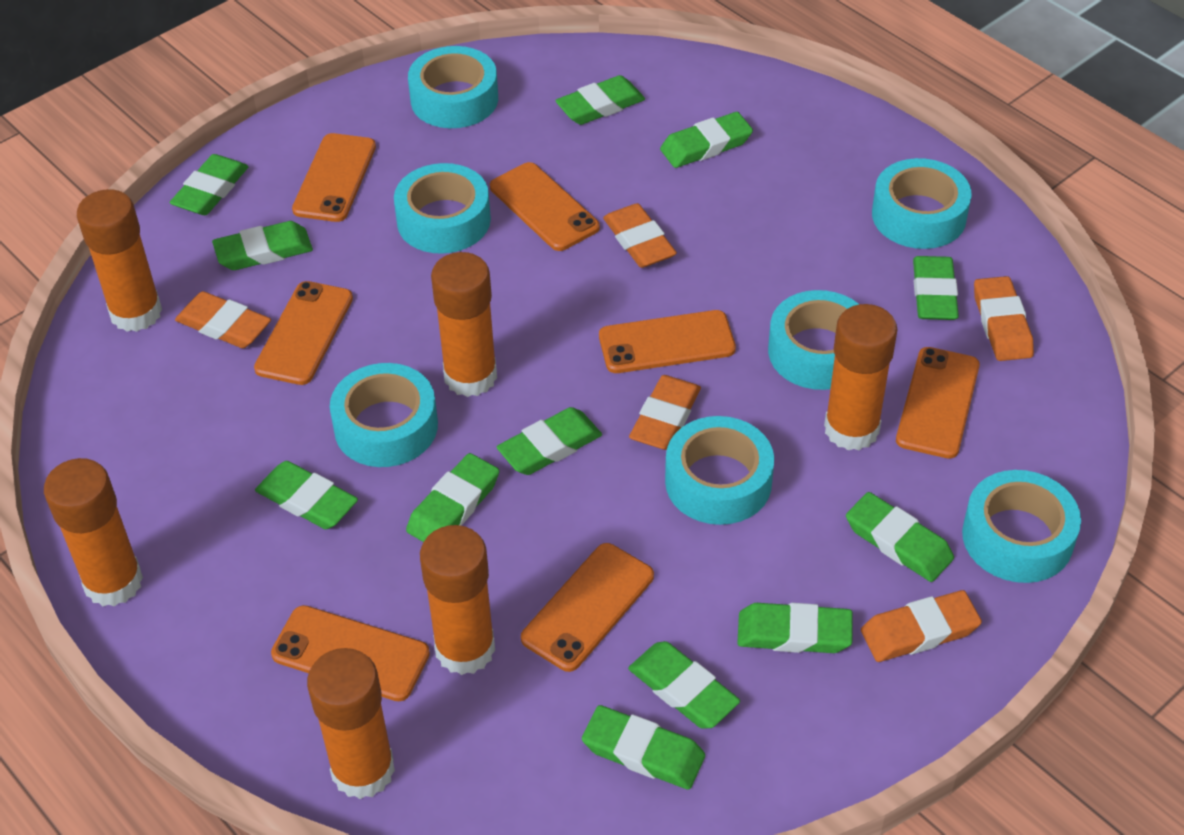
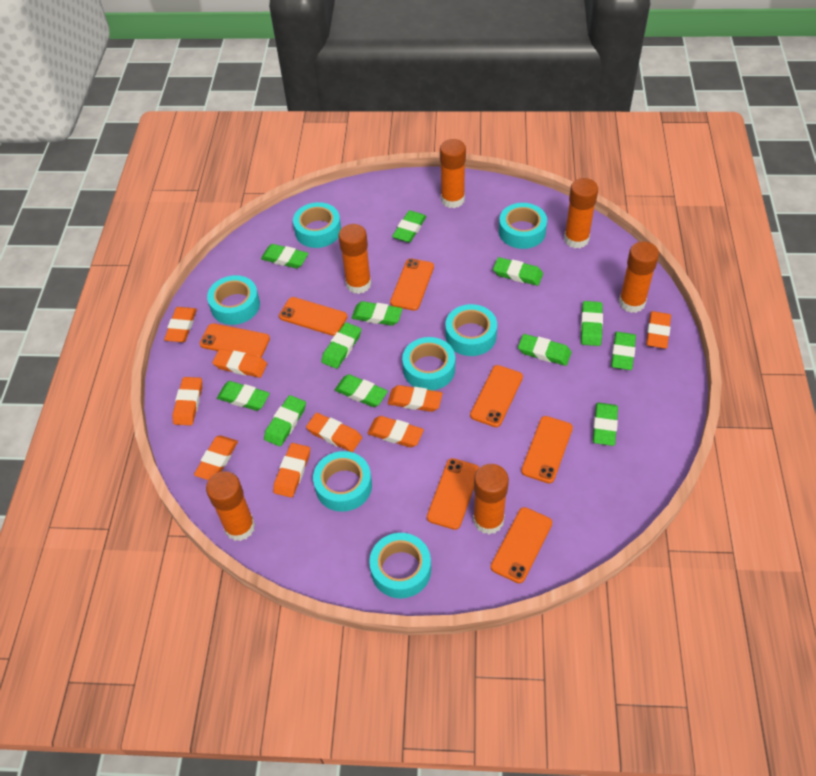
orange eraser: [175,291,271,348] [603,203,677,268] [629,375,701,450] [861,590,982,662] [974,276,1034,361] = 5 -> [164,307,197,342] [172,377,202,425] [194,436,238,480] [212,349,267,378] [273,443,310,498] [306,413,362,452] [368,416,424,448] [388,385,443,412] [646,311,671,349] = 9

